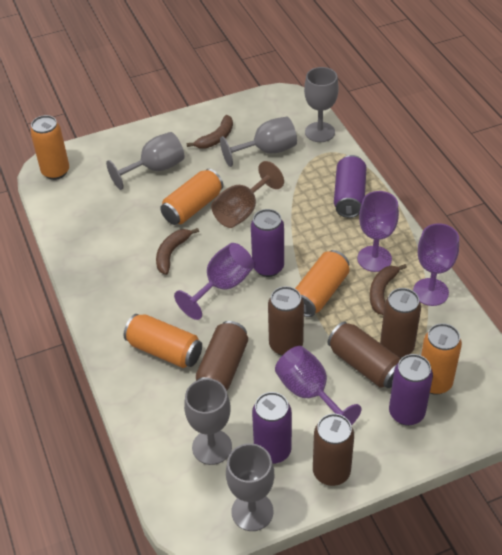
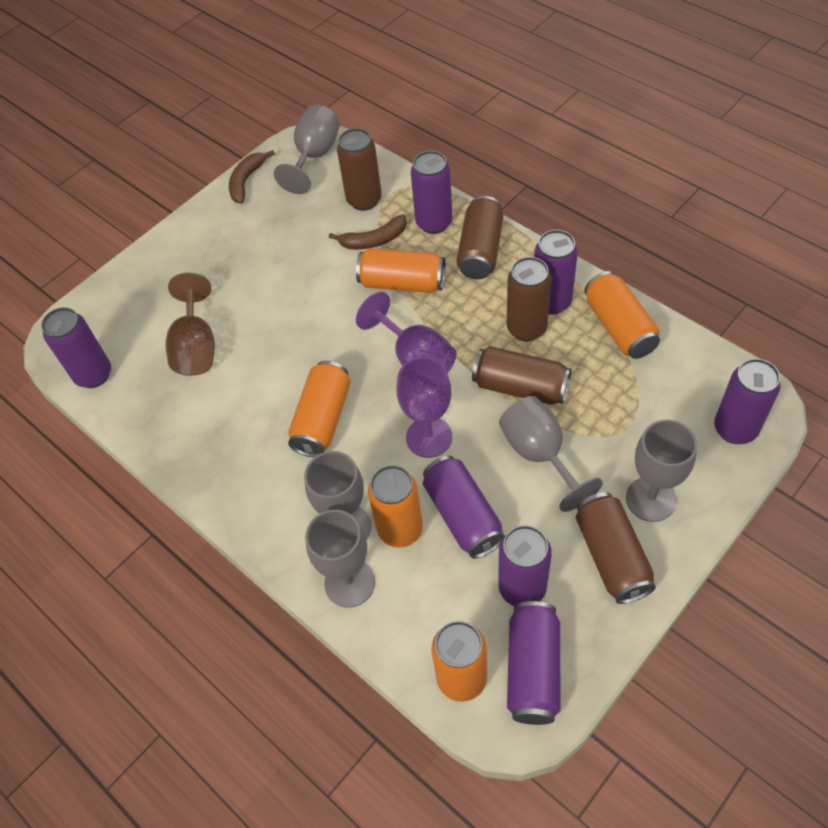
brown banana: [156,228,199,275] [187,115,233,149] [370,264,407,315] = 3 -> [229,150,275,204] [329,214,407,250] = 2
purple can: [251,209,284,277] [252,392,292,464] [334,155,367,218] [389,354,433,426] = 4 -> [41,307,111,388] [411,150,452,234] [423,456,505,558] [498,525,552,606] [507,601,560,725] [534,230,578,315] [714,359,781,444] = 7
purple goblet: [174,243,254,320] [275,346,362,425] [357,191,399,272] [413,223,459,306] = 4 -> [356,292,456,373] [397,357,452,458] = 2

